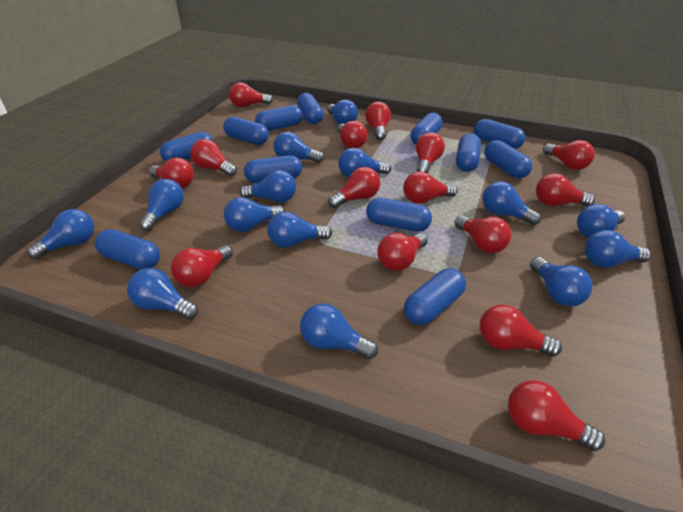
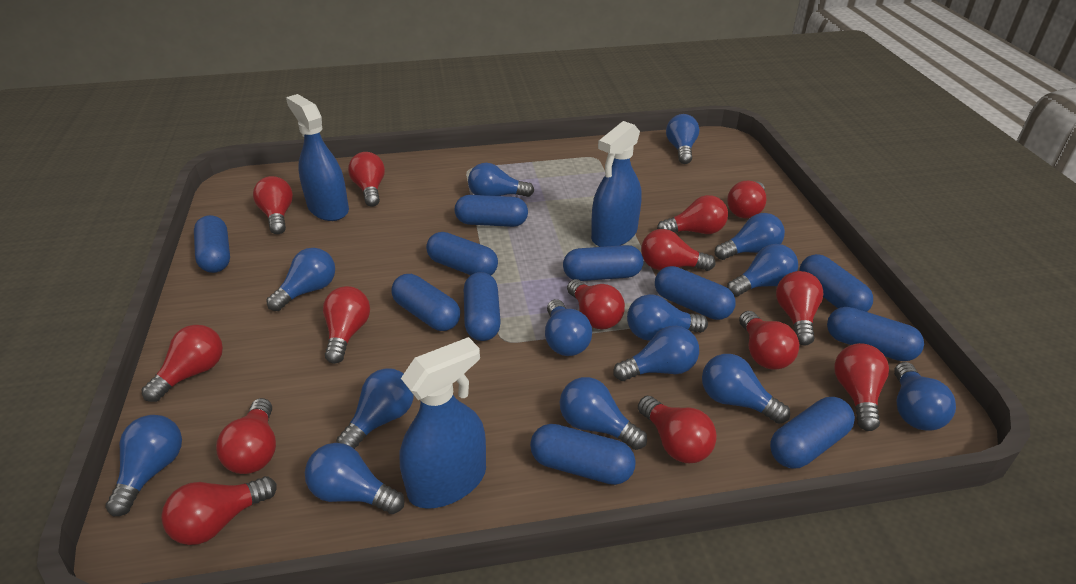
blue capsule: [95,229,160,269] [160,132,213,162] [223,117,269,145] [244,155,302,183] [255,105,303,131] [297,93,323,124] [366,198,432,232] [404,268,466,325] [411,113,443,145] [456,133,481,172] [474,119,525,149] [484,140,532,178] = 12 -> [194,215,230,273] [391,274,460,331] [426,232,498,275] [455,195,528,227] [464,272,501,341] [530,424,636,485] [563,245,644,281] [655,266,736,320] [770,397,855,468] [799,254,873,312] [827,307,924,361] = 11
blue spray bottle: none = 0 -> [286,94,349,221] [400,337,486,509] [591,121,641,247] = 3
red light bulb: [149,158,194,189] [171,245,233,288] [190,139,237,177] [229,83,273,108] [328,167,380,208] [338,121,368,148] [365,102,391,140] [377,233,428,271] [403,171,458,204] [416,132,445,173] [455,215,511,253] [480,304,562,357] [508,380,605,451] [536,173,595,206] [543,140,595,170] = 15 -> [141,325,223,402] [161,476,277,545] [216,398,276,474] [253,176,293,234] [323,286,370,364] [348,152,385,207] [567,279,625,329] [638,396,717,463] [641,229,715,271] [657,195,728,234] [727,181,766,219] [739,311,799,370] [776,271,823,346] [834,343,889,431] = 14

